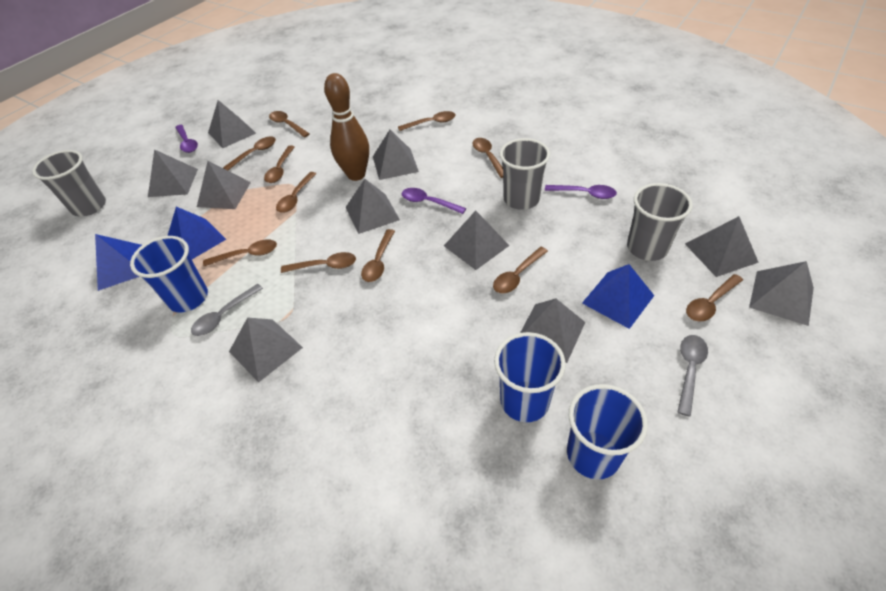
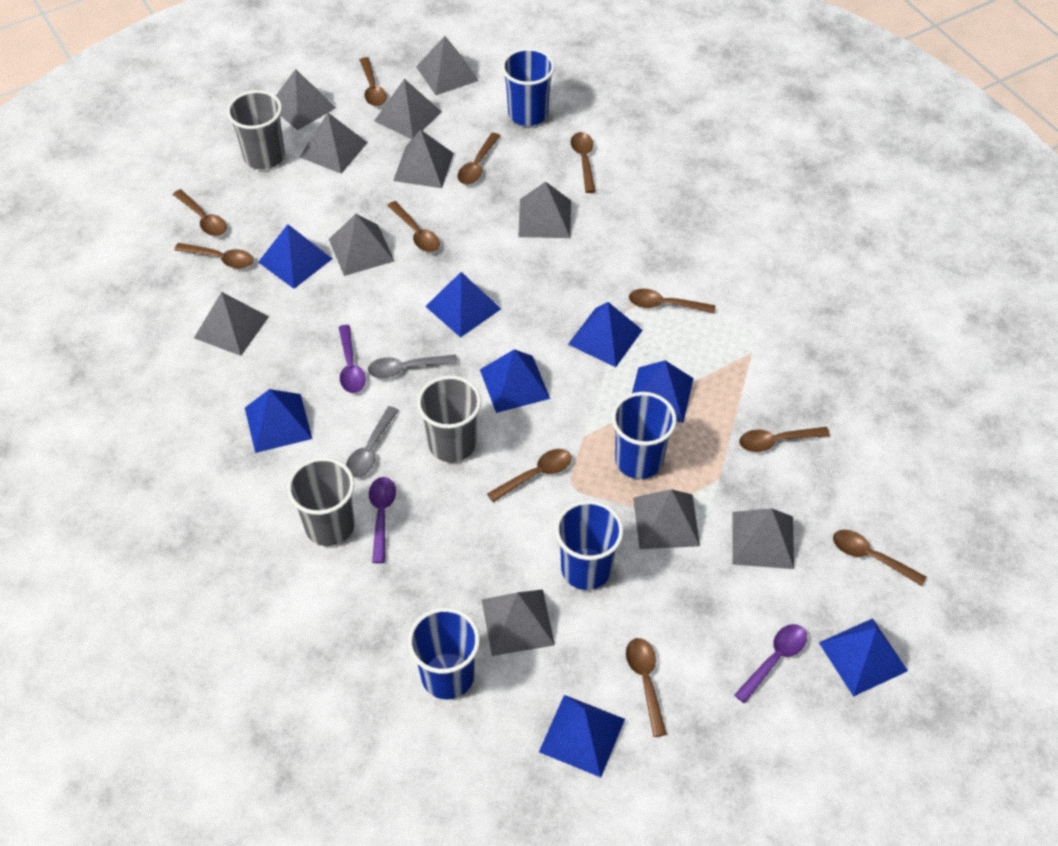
blue cup: [130,236,208,312] [494,332,566,422] [567,384,648,479] = 3 -> [408,607,480,699] [502,48,555,126] [555,500,624,590] [612,392,677,479] = 4
blue pyramid: [95,234,142,291] [168,207,226,259] [582,264,654,329] = 3 -> [245,389,312,453] [258,224,332,289] [425,272,501,338] [480,349,550,413] [539,695,625,777] [568,302,643,367] [632,360,693,423] [819,618,908,697] = 8
brown bowling pin: [324,73,369,181] = 1 -> none = 0
grey pyramid: [148,149,198,197] [197,161,251,209] [208,100,256,148] [229,317,303,383] [346,179,400,234] [373,130,419,180] [444,211,509,270] [520,299,585,363] [685,216,759,277] [749,261,814,326] = 10 -> [194,292,269,356] [276,69,336,131] [300,113,368,174] [329,214,394,276] [374,79,442,139] [393,129,454,188] [416,36,479,95] [482,590,555,656] [518,182,571,238] [633,489,700,549] [732,508,794,569] = 11

